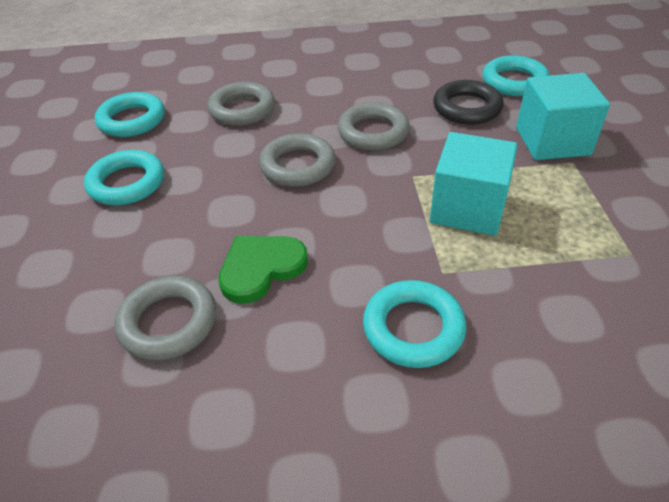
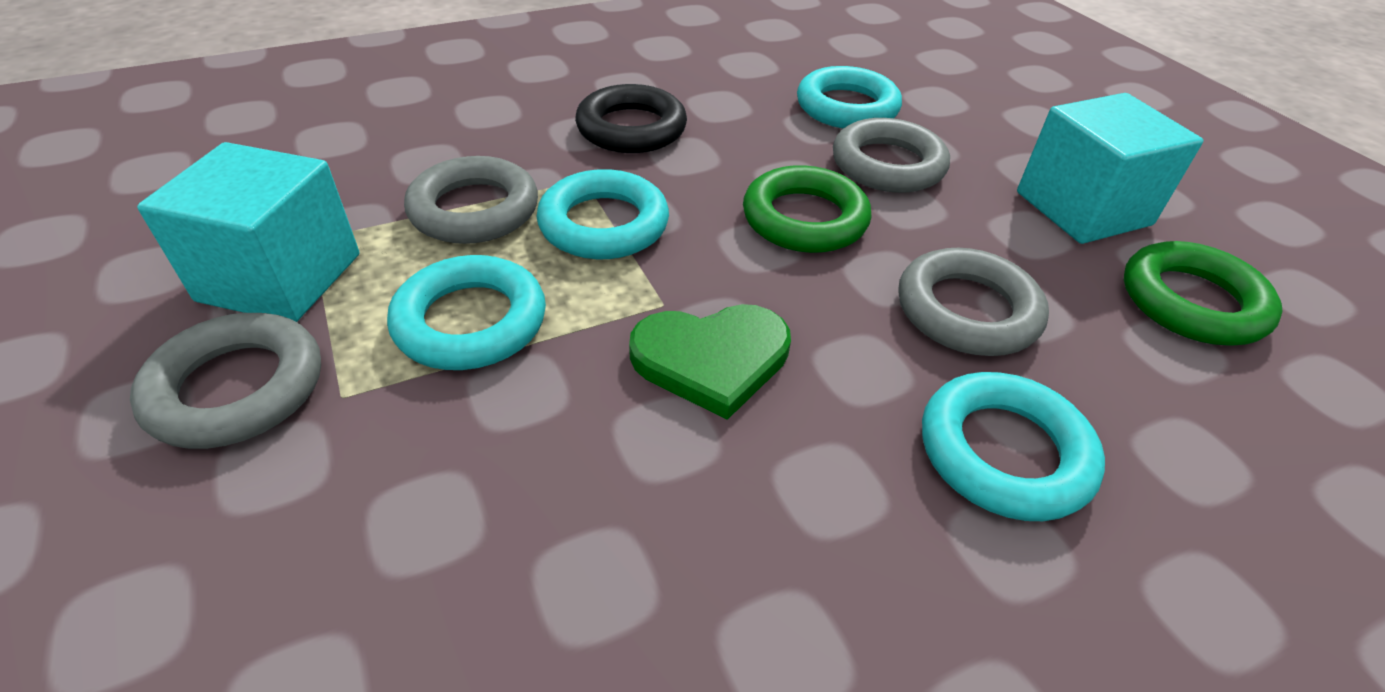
green ring: none = 0 -> [743,165,872,253] [1124,241,1283,345] = 2

